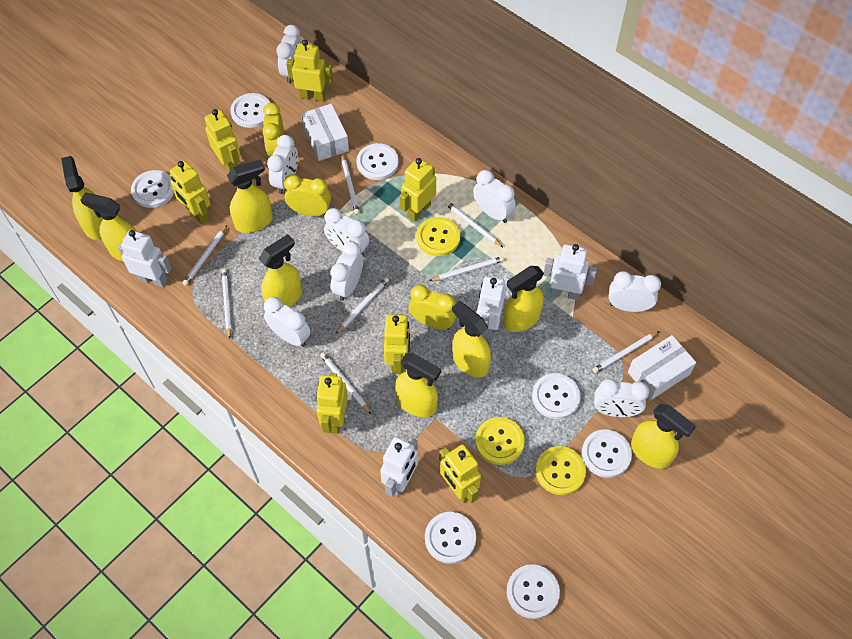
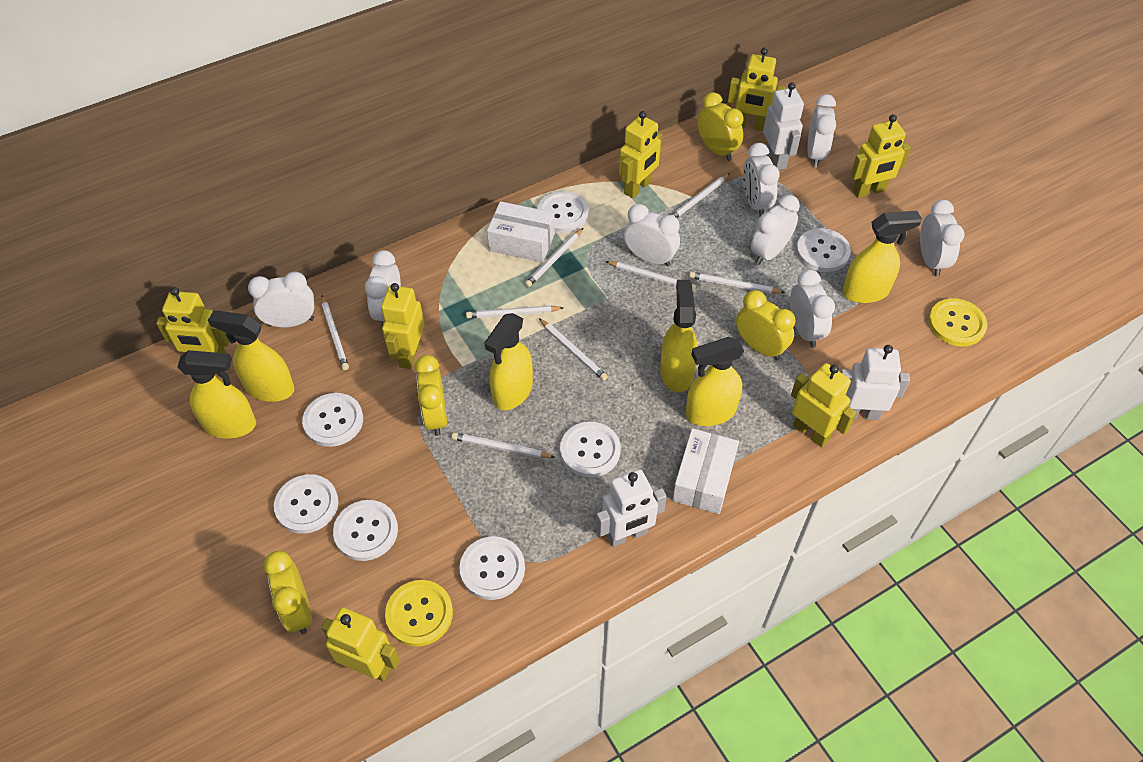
white robot: [118,230,172,287] [380,437,418,497] [477,277,505,338] [543,244,597,300] = 4 -> [596,469,667,547] [763,82,804,170] [841,345,910,420] = 3
yellow button: [416,217,460,256] [475,417,525,465] [536,446,586,495] = 3 -> [385,580,453,647] [928,298,987,346] = 2
yellow clock: [262,103,284,157] [284,174,331,216] [409,284,457,330] = 3 -> [263,551,312,635] [415,355,447,436] [697,92,744,161] [736,290,795,360] = 4
yellow spray bottle: [61,156,103,240] [80,193,137,261] [227,159,273,233] [259,234,302,307] [395,353,442,417] [452,301,491,377] [503,266,544,332] [631,403,696,469] = 8 -> [177,350,256,439] [208,310,294,402] [484,313,533,410] [660,280,698,392] [686,337,744,426] [842,211,922,303] = 6

